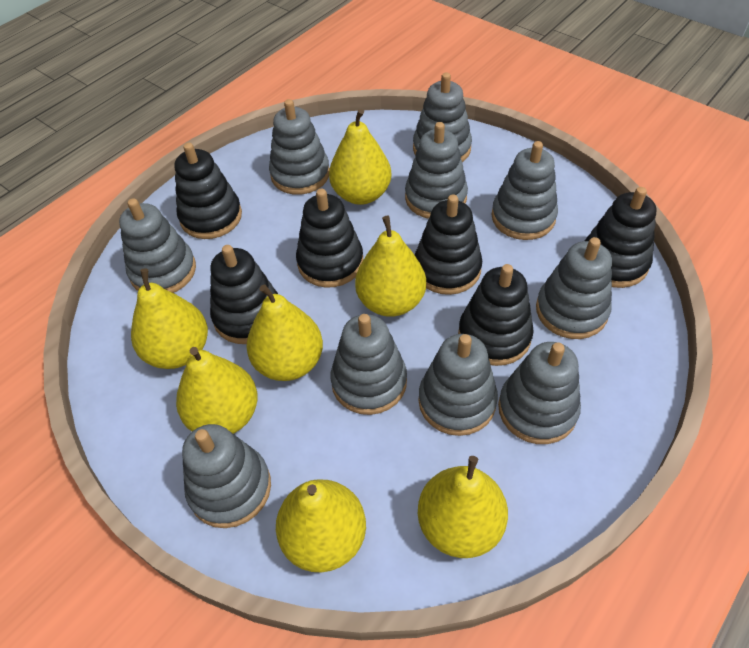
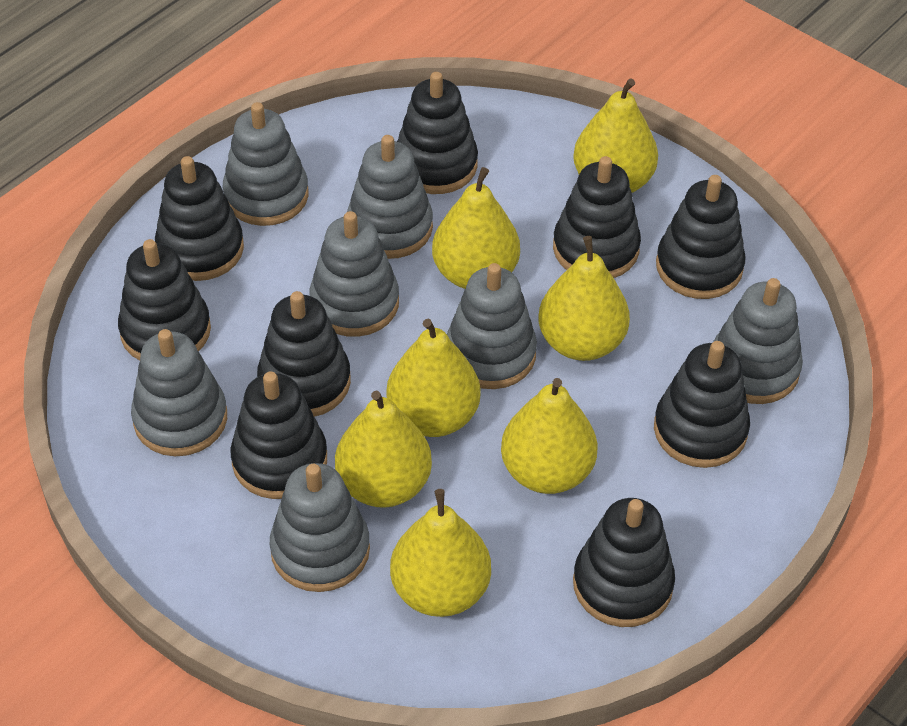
black stacking toy: [174,143,242,239] [210,245,278,344] [296,189,363,288] [415,195,482,295] [458,264,534,366] [585,187,656,288] = 6 -> [118,239,211,360] [155,156,244,281] [230,372,327,499] [257,291,351,417] [397,72,478,194] [553,156,641,278] [573,498,675,627] [654,341,750,468] [656,175,746,299] = 9
grey stacking toy: [119,198,196,293] [182,424,271,528] [269,99,330,195] [331,314,407,415] [405,122,468,219] [413,72,472,162] [418,334,498,436] [491,141,558,240] [498,342,581,444] [536,237,612,339] = 10 -> [131,329,227,456] [223,102,309,226] [270,463,370,592] [310,211,399,337] [347,135,433,259] [447,263,537,389] [713,278,803,404] = 7

